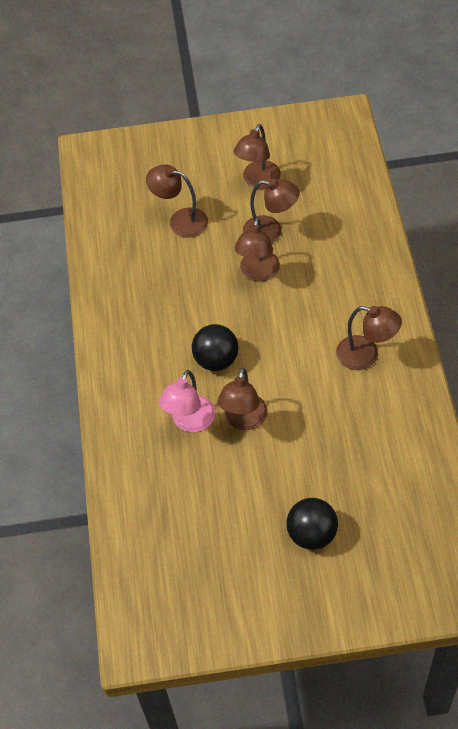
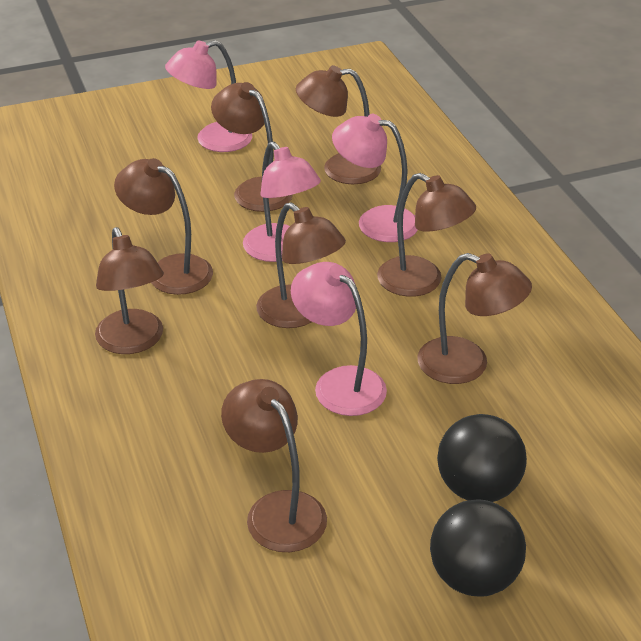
brown lamp: [146,164,208,238] [218,368,268,430] [234,124,281,189] [234,217,280,282] [243,179,300,244] [336,306,402,370] = 6 -> [95,227,164,354] [114,158,213,295] [211,82,293,212] [221,379,327,552] [256,202,346,328] [296,65,381,184] [377,173,476,297] [417,253,532,384] = 8
pink lamp: [159,370,215,432] = 1 -> [165,40,252,152] [243,142,321,262] [291,262,387,416] [332,114,418,242] = 4

